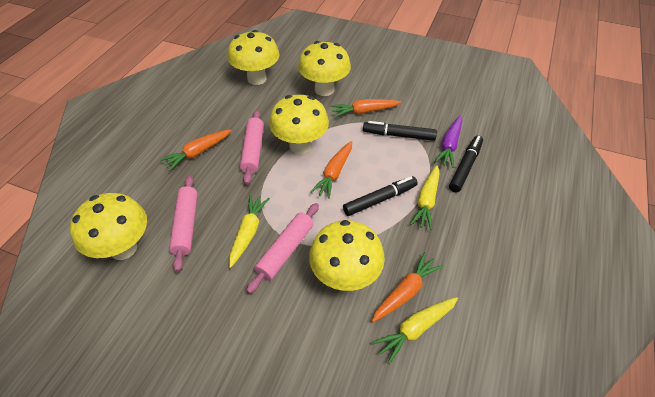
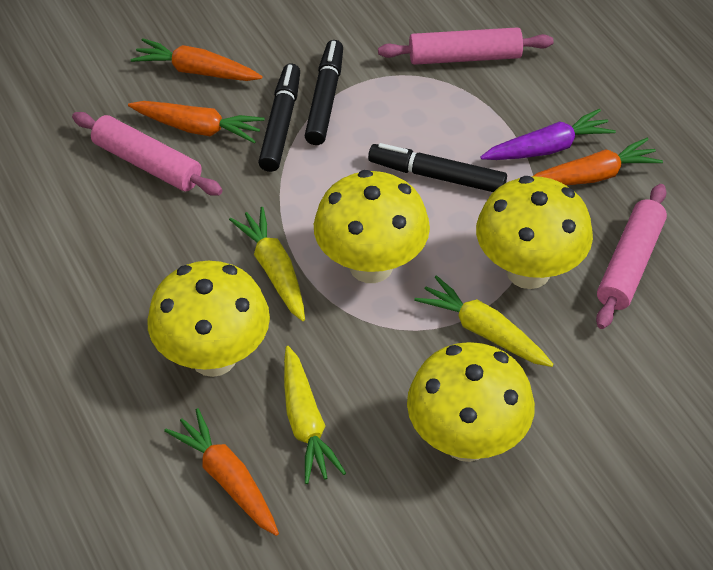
yellow mushroom: [70,193,147,260] [228,30,280,85] [269,95,329,154] [298,41,351,96] [309,220,385,291] = 5 -> [147,261,270,377] [314,170,430,283] [407,342,535,462] [476,176,593,289] = 4

